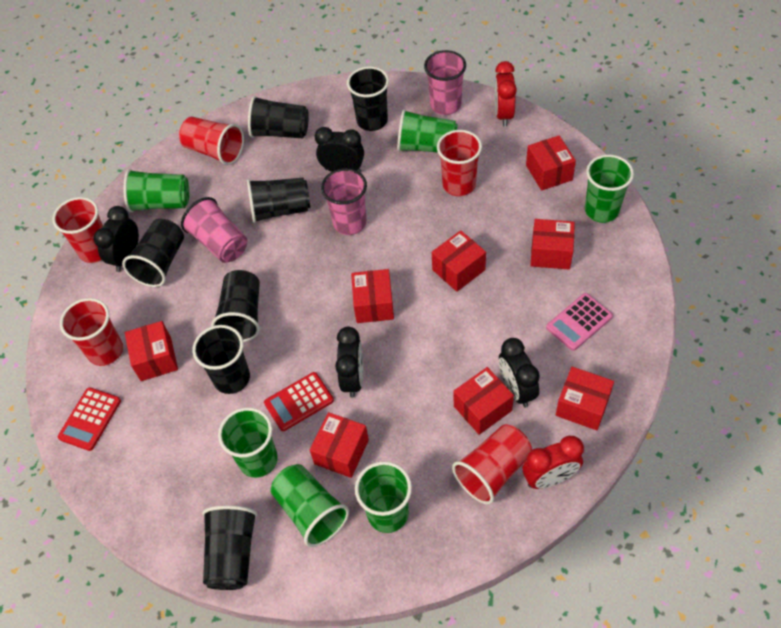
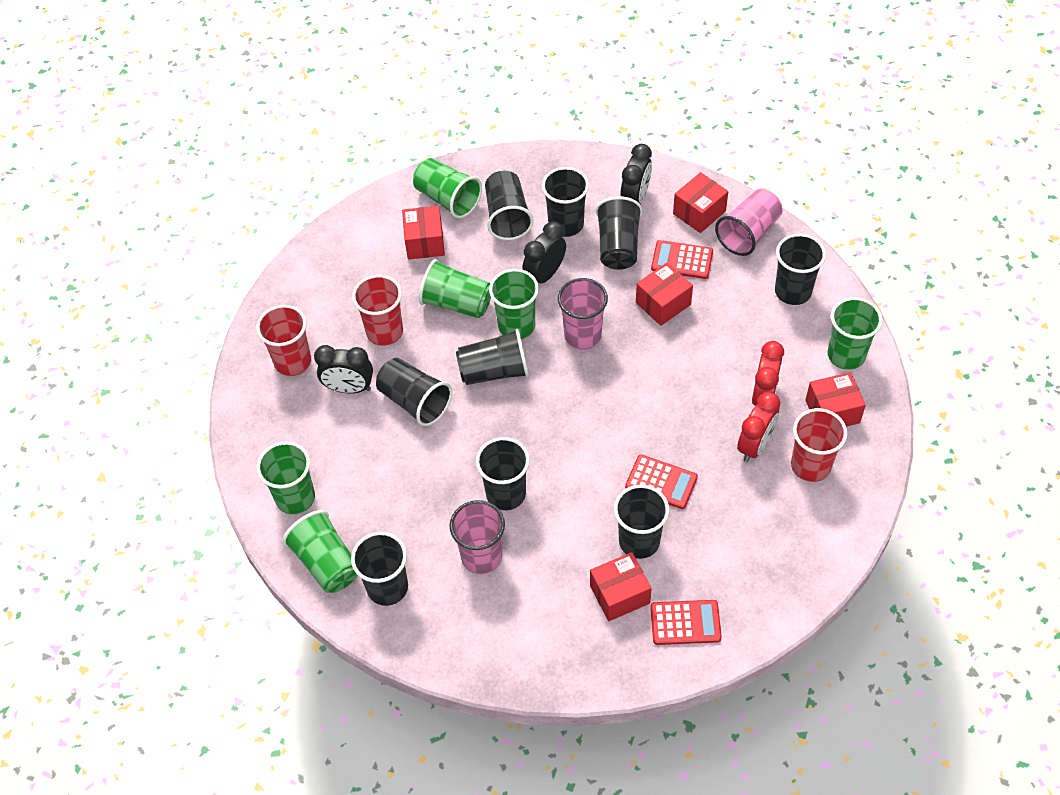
black clock: [94,206,139,272] [315,127,364,173] [335,327,363,398] [499,338,540,407] = 4 -> [314,345,373,393] [522,222,566,283] [620,144,652,204] = 3
black cup: [122,219,184,287] [192,325,250,394] [202,505,258,590] [211,270,260,342] [247,178,310,223] [248,96,309,138] [347,67,389,131] = 7 -> [351,532,408,606] [376,358,452,426] [456,329,529,385] [476,437,530,510] [485,171,534,240] [542,167,589,237] [596,196,642,270] [614,485,669,559] [775,234,826,305] = 9
pink calculator: [546,293,613,351] = 1 -> none = 0
red box: [125,321,178,381] [310,412,369,478] [351,269,394,323] [432,230,486,292] [454,367,514,435] [526,136,576,191] [530,219,575,269] [556,367,614,430] = 8 -> [402,206,445,260] [590,552,652,621] [636,262,693,326] [673,172,728,233] [805,372,866,427] = 5
red calculator: [58,387,121,451] [264,372,334,431] = 2 -> [625,455,698,509] [650,600,722,645] [651,240,713,279] = 3
red cup: [52,197,103,263] [60,298,123,366] [179,117,244,165] [437,130,482,196] [452,424,532,505] = 5 -> [256,305,311,376] [352,275,403,346] [791,408,847,482] = 3

